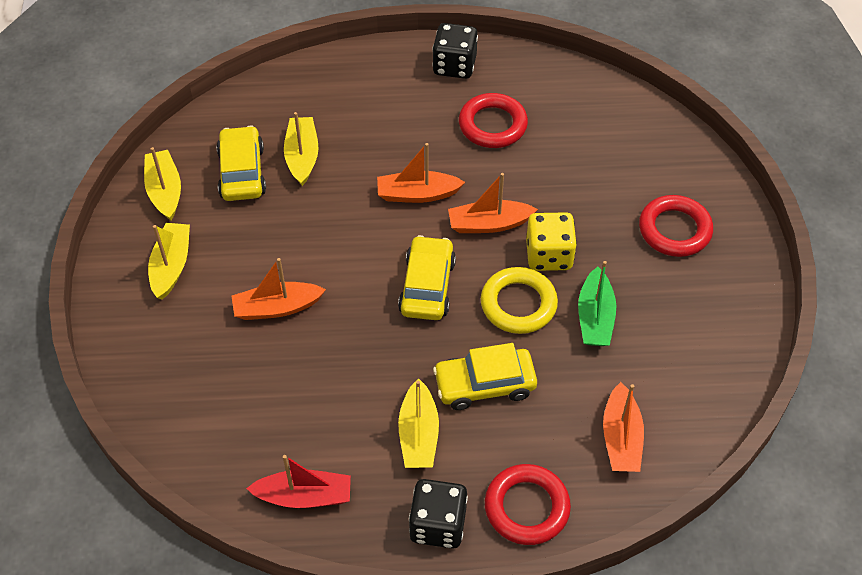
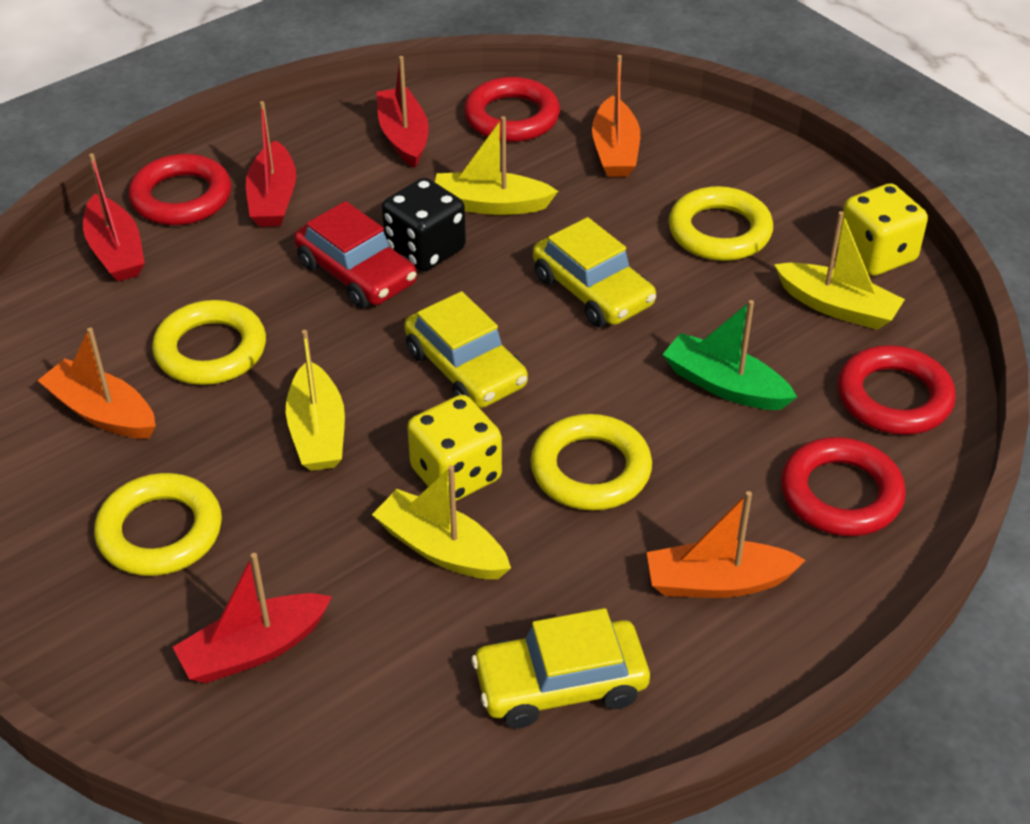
black dice: [409,479,468,549] [432,23,478,79] = 2 -> [382,178,466,271] = 1
orange boat: [231,258,326,320] [377,143,465,203] [448,173,538,233] [603,382,644,472] = 4 -> [37,328,156,439] [592,55,640,177] [647,491,806,598] = 3
red boat: [246,455,351,508] = 1 -> [83,153,145,281] [173,553,332,683] [246,101,296,227] [377,56,429,168] = 4
red car: none = 0 -> [294,201,417,308] = 1
red ring: [459,93,528,148] [485,464,571,545] [639,195,713,257] = 3 -> [128,154,231,225] [464,77,560,142] [781,437,906,536] [838,345,956,435] = 4
yellow dice: [526,212,577,271] = 1 -> [407,395,502,501] [838,183,928,276] = 2
yellow ring: [481,267,558,334] = 1 -> [94,473,222,576] [152,300,266,385] [530,414,652,511] [669,186,773,261] = 4

